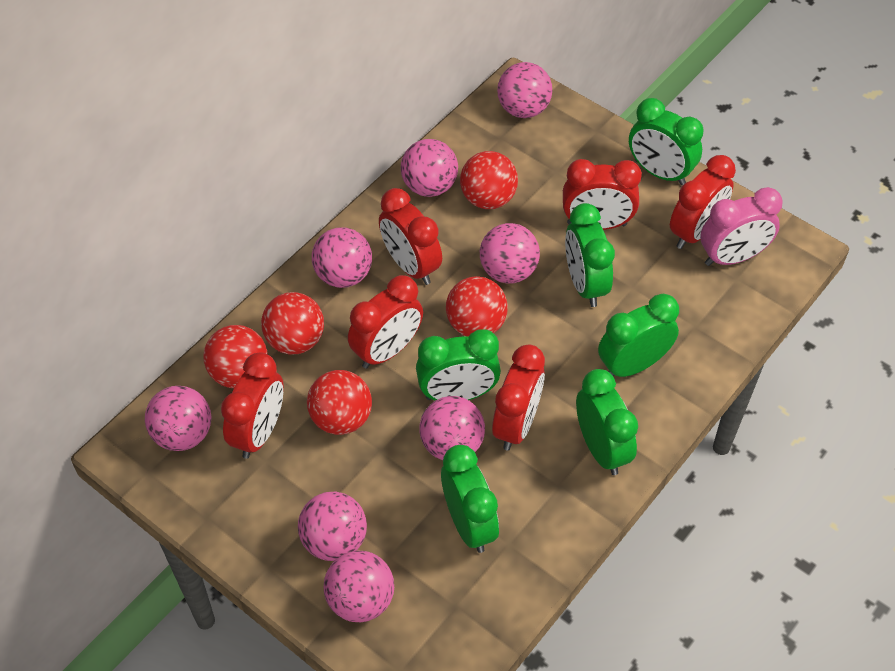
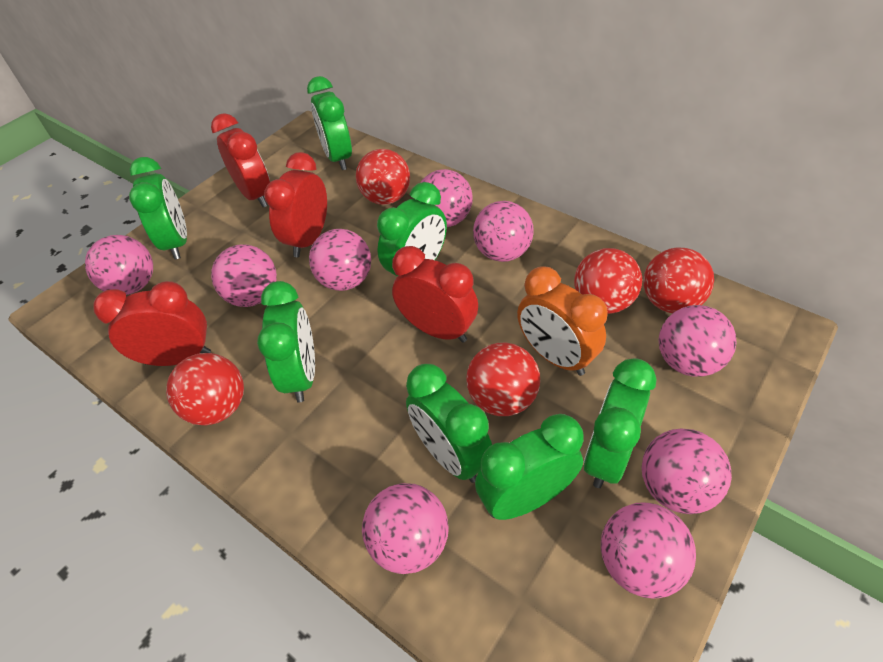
green clock: [416,329,501,400] [441,445,499,553] [565,203,615,307] [576,369,638,475] [598,294,679,377] [629,98,703,185] = 6 -> [129,157,187,259] [257,281,315,402] [307,76,352,170] [377,182,447,277] [406,364,492,483] [475,414,584,520] [584,358,657,488] = 7
orange clock: none = 0 -> [517,266,608,376] = 1
pink ball: [145,386,211,451] [298,492,367,561] [312,227,372,288] [324,550,394,622] [401,139,458,197] [419,396,485,460] [480,223,540,283] [497,62,552,118] = 8 -> [85,235,153,295] [211,245,277,307] [309,229,371,291] [362,483,449,574] [421,169,472,227] [473,201,534,262] [601,502,696,599] [641,429,732,514] [658,305,737,377] = 9
pink clock: [700,187,783,266] = 1 -> none = 0
red clock: [221,352,284,459] [348,275,423,369] [379,188,442,285] [492,344,545,451] [563,159,642,230] [670,155,736,249] = 6 -> [93,281,211,366] [211,113,270,207] [264,152,327,257] [392,246,478,343] = 4

